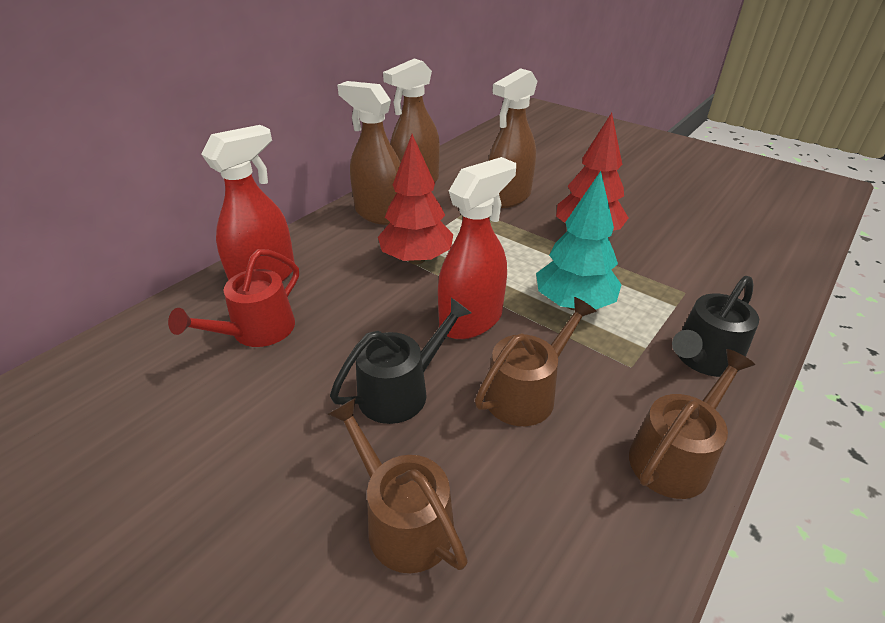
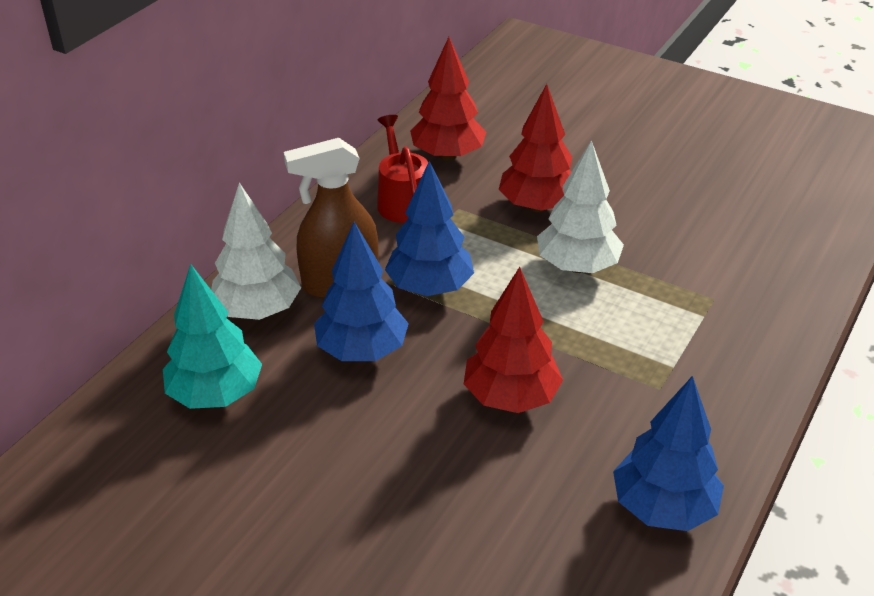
black watering can: [330,298,471,424] [672,276,759,377] = 2 -> none = 0
blue tree: none = 0 -> [314,222,409,361] [385,161,474,296] [613,376,724,531] = 3
brown spray bottle: [337,81,401,225] [383,58,440,182] [488,68,537,208] = 3 -> [284,138,379,299] = 1
brown watering can: [327,398,468,573] [475,297,597,426] [629,349,755,499] = 3 -> none = 0
red spray bottle: [201,125,295,282] [438,157,516,339] = 2 -> none = 0
red tree: [378,134,453,264] [556,113,628,231] = 2 -> [410,37,486,161] [464,267,563,413] [499,84,572,212] = 3
white tree: none = 0 -> [211,183,301,320] [537,140,624,273] = 2

